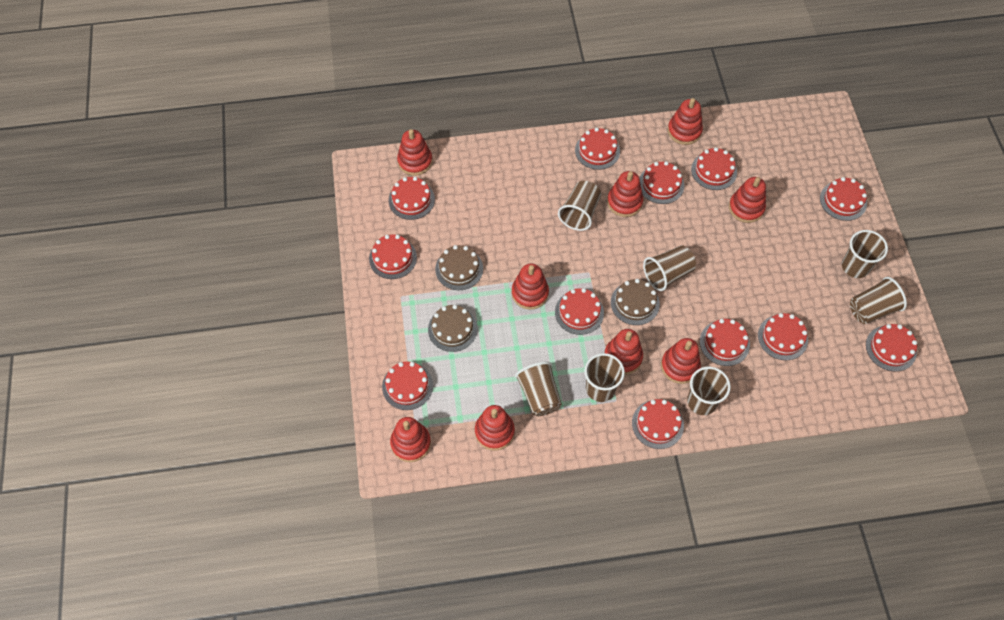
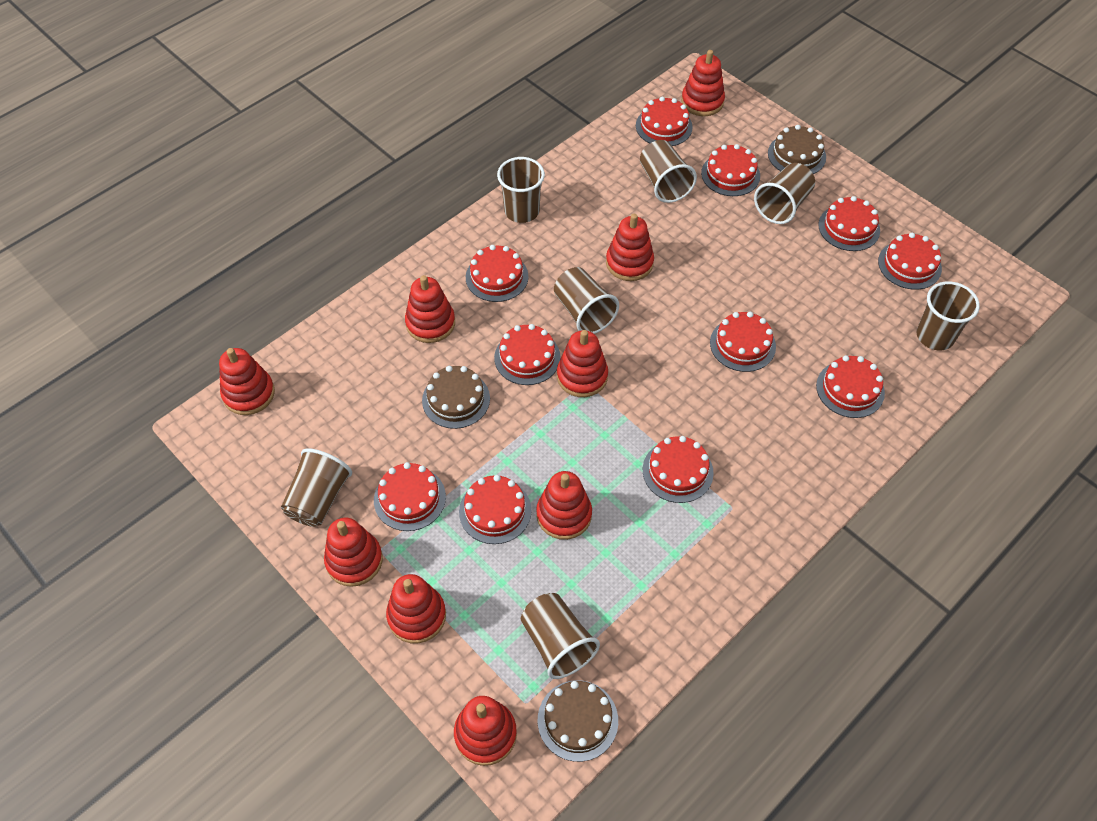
red cake: [369,235,417,279] [382,361,433,410] [389,177,435,220] [555,288,604,335] [575,127,620,170] [632,399,684,449] [639,161,684,204] [691,147,737,190] [700,319,750,366] [758,313,808,360] [820,177,867,221] [866,324,917,372] = 12 -> [374,462,446,531] [459,475,532,544] [466,245,528,302] [494,324,561,385] [636,96,693,146] [643,436,714,503] [701,144,760,196] [710,312,776,372] [816,355,885,418] [818,196,880,251] [878,233,942,290] = 11

